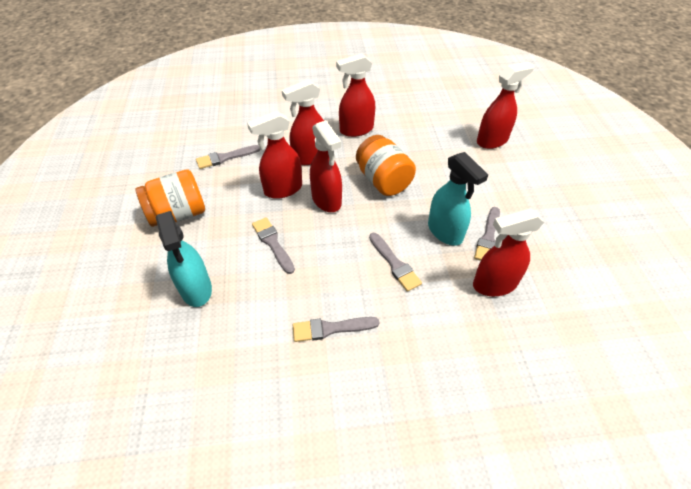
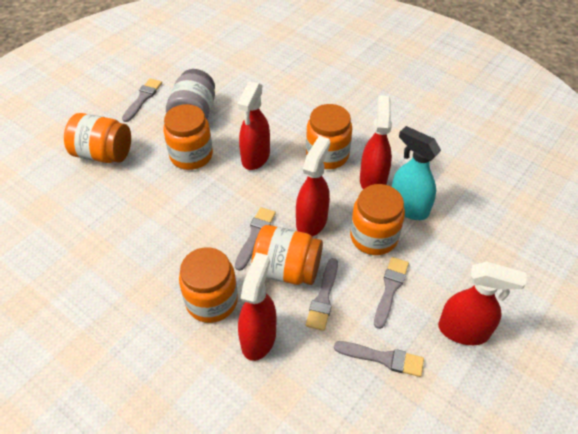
grey jar: none = 0 -> [166,69,215,119] = 1
orange jar: [136,170,205,227] [356,135,416,196] = 2 -> [64,113,131,163] [163,104,213,170] [179,247,238,323] [252,225,323,285] [306,104,352,169] [350,184,405,255] = 6
red spray bottle: [247,111,302,199] [282,79,324,165] [310,120,342,212] [336,53,375,137] [473,208,544,296] [477,62,534,149] = 6 -> [237,82,270,170] [238,253,277,361] [296,136,330,237] [360,95,392,189] [438,262,526,345] = 5
turquoise spray bottle: [156,211,212,307] [428,152,488,246] = 2 -> [392,126,441,220] = 1

